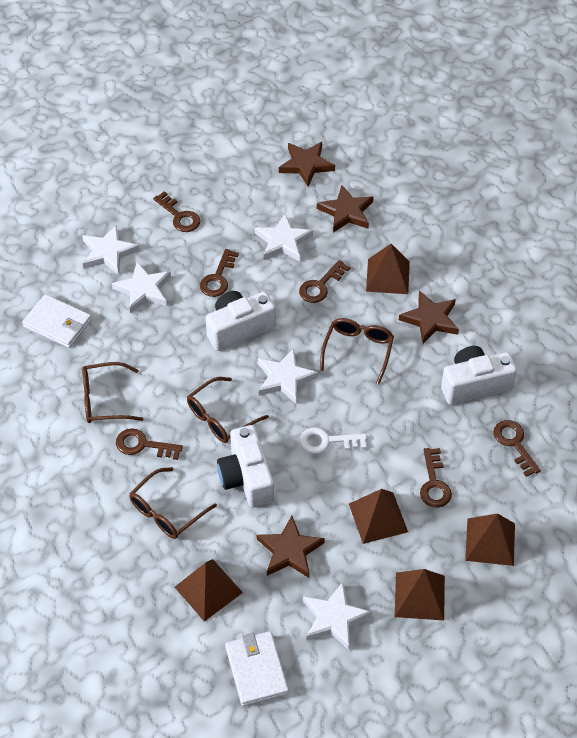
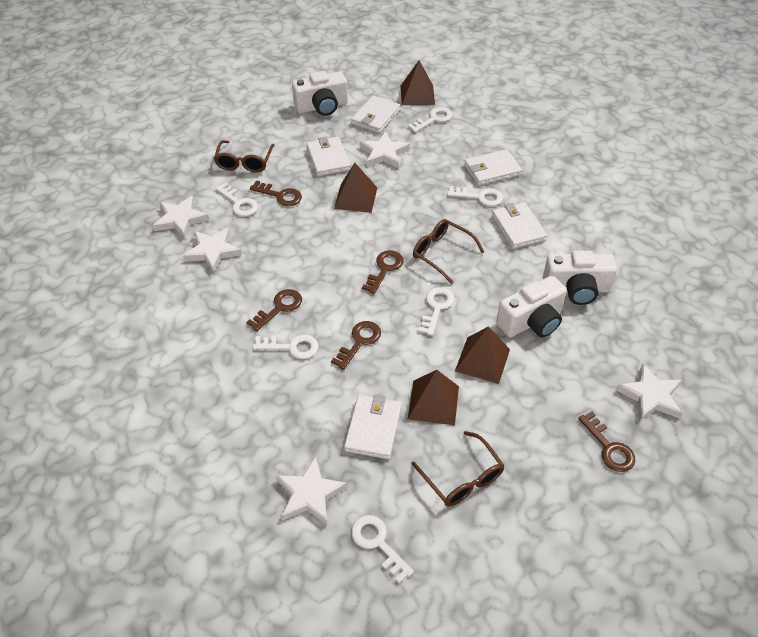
brown glasses: [82,362,143,423] [129,467,217,539] [187,377,269,443] [320,318,394,384] = 4 -> [214,140,275,172] [411,431,505,506] [413,219,484,284] = 3
brown key: [116,428,183,460] [153,191,200,232] [200,249,239,297] [299,260,350,303] [420,448,452,508] [493,420,541,477] = 6 -> [247,289,302,332] [250,180,302,206] [331,321,381,370] [362,250,403,294] [578,411,635,472] = 5
brown pyramid: [175,559,243,622] [349,489,408,544] [366,244,410,294] [395,569,445,620] [465,513,515,566] = 5 -> [334,163,377,213] [401,60,435,105] [408,370,459,425] [455,326,510,384] = 4
brown star: [257,516,325,578] [279,142,335,186] [317,185,374,233] [399,291,459,344] = 4 -> none = 0
white key: [299,427,367,454] = 1 -> [215,182,258,216] [253,335,319,359] [351,515,414,583] [408,107,452,133] [418,287,454,336] [447,186,503,206] = 6
white wallet: [22,294,92,348] [225,631,289,706] = 2 -> [306,137,351,176] [344,395,402,459] [351,96,400,133] [464,149,522,186] [492,202,547,249] = 5

